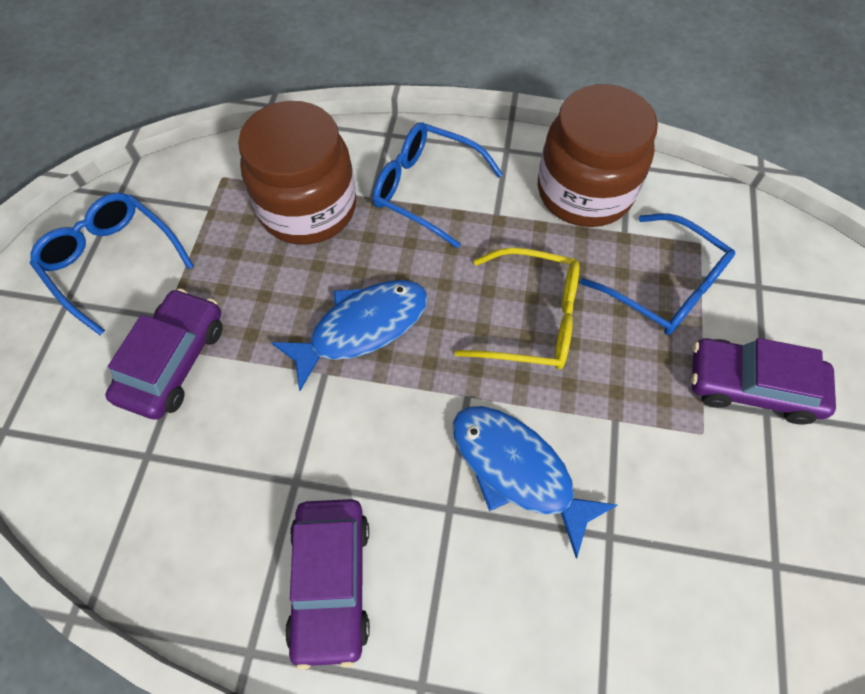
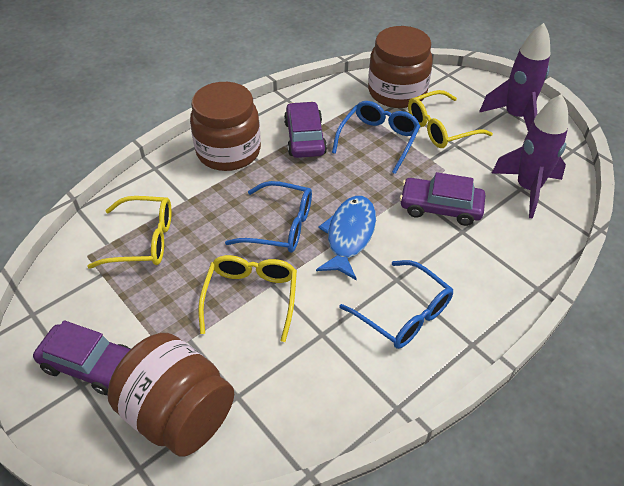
blue fish: [271,280,428,391] [453,406,617,559] = 2 -> [316,196,376,281] = 1
brown jar: [238,101,356,244] [538,84,658,227] = 2 -> [107,333,234,457] [190,82,261,171] [368,26,433,108] = 3
purple rocket: none = 0 -> [479,23,550,131] [492,94,568,218] = 2
yellow glasses: [454,247,579,369] = 1 -> [87,196,172,269] [198,255,297,342] [408,90,493,148] = 3

